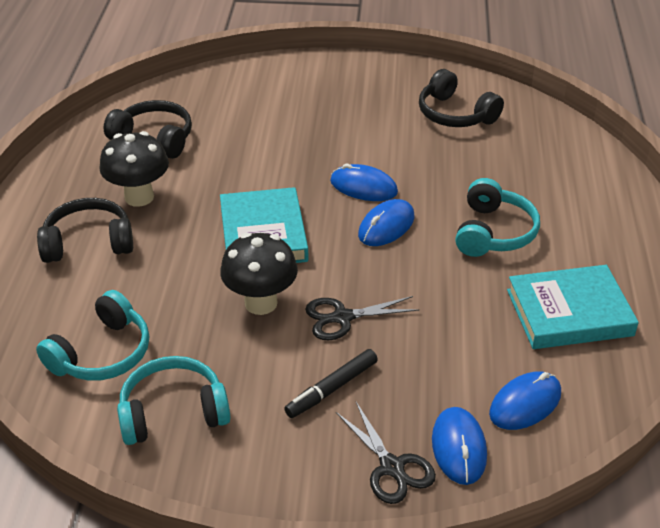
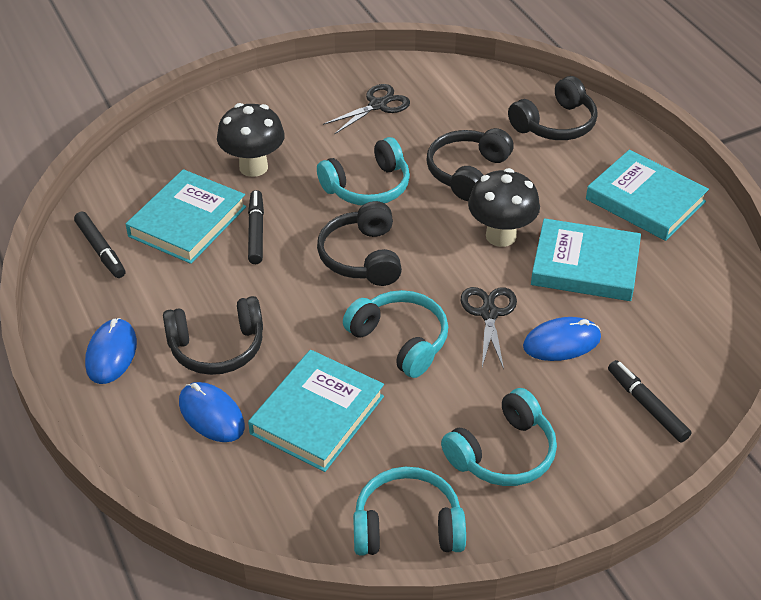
black headphones: [37,198,133,263] [104,100,192,159] [419,69,504,127] = 3 -> [163,296,263,375] [317,201,402,286] [426,128,514,201] [508,76,598,140] = 4
black marker: [284,349,378,418] = 1 -> [74,212,125,278] [248,190,264,264] [608,360,691,442] = 3
blue mouse: [330,164,398,201] [358,199,414,246] [432,407,487,485] [489,371,561,430] = 4 -> [85,318,137,384] [179,382,245,442] [523,317,601,361] = 3
turquoise book: [220,187,308,263] [507,265,639,349] = 2 -> [126,169,246,264] [248,350,384,472] [531,218,641,301] [586,150,709,241] = 4
turquoise headphones: [36,290,149,381] [117,356,230,445] [455,178,540,257] = 3 -> [317,137,410,206] [343,290,448,378] [353,467,466,556] [441,388,557,486] = 4

